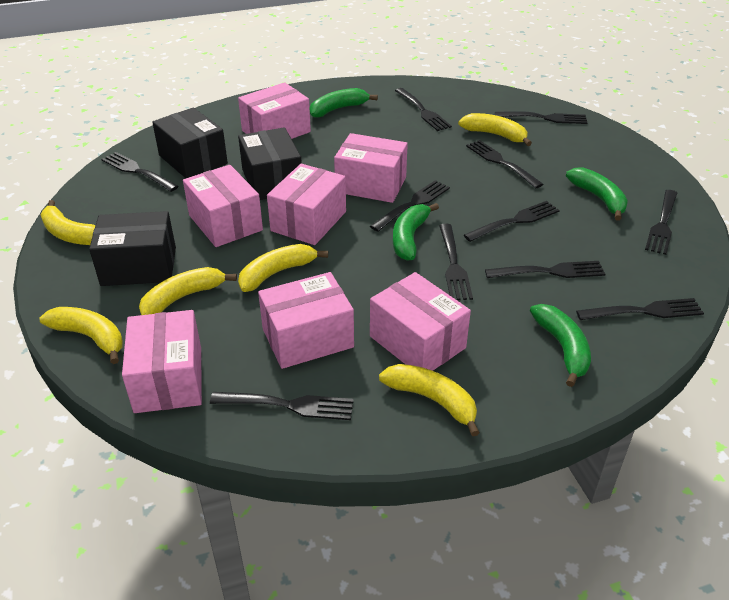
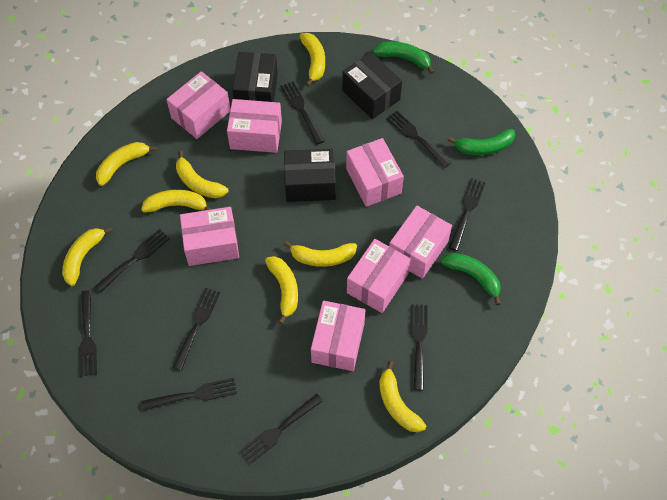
black fork: [102,152,179,192] [210,392,354,420] [370,180,450,232] [395,88,452,131] [439,224,473,300] [464,201,560,242] [466,140,543,188] [485,261,606,278] [495,111,587,124] [576,298,704,320] [645,190,677,255] = 11 -> [79,290,97,377] [95,229,170,292] [142,378,237,411] [173,287,220,371] [240,393,323,464] [280,81,324,144] [386,111,451,168] [411,304,427,390] [449,178,486,251] = 9
green banana: [310,88,378,118] [393,203,439,260] [530,304,591,387] [566,167,628,221] = 4 -> [373,42,435,74] [441,253,501,305] [447,129,515,155] = 3
yellow banana: [40,307,123,364] [41,200,96,245] [139,267,237,315] [238,244,328,292] [379,364,480,436] [458,113,532,146] = 6 -> [62,227,113,286] [96,142,157,186] [141,190,211,212] [176,151,228,198] [265,256,298,324] [284,241,357,267] [300,33,325,87] [379,361,426,432] = 8

